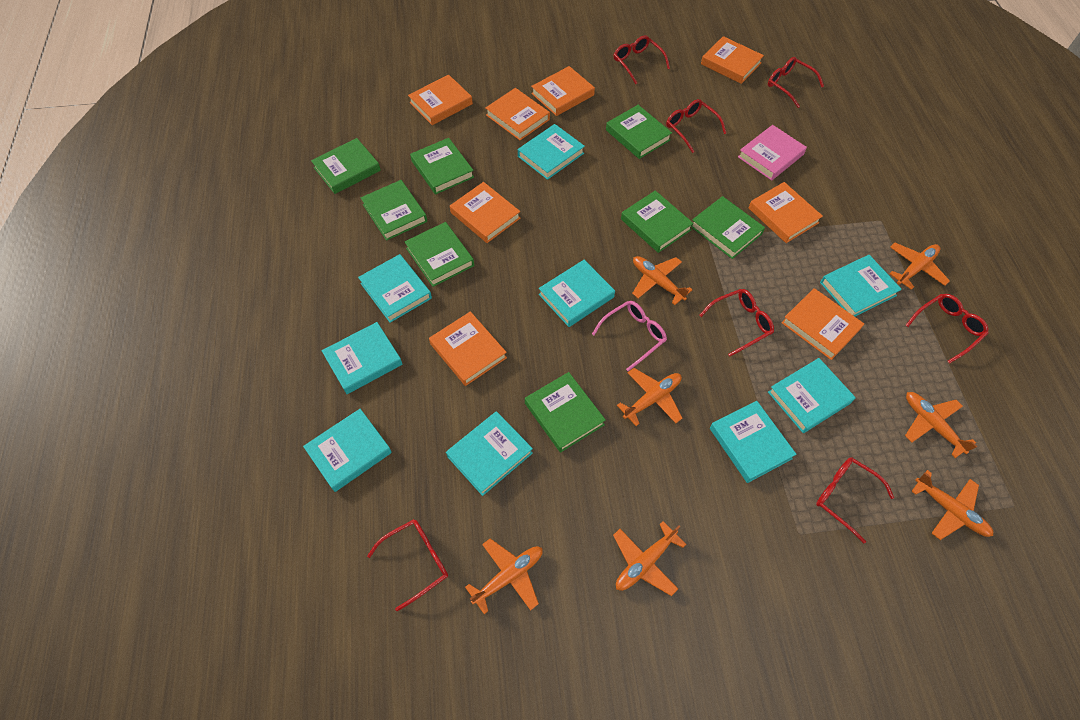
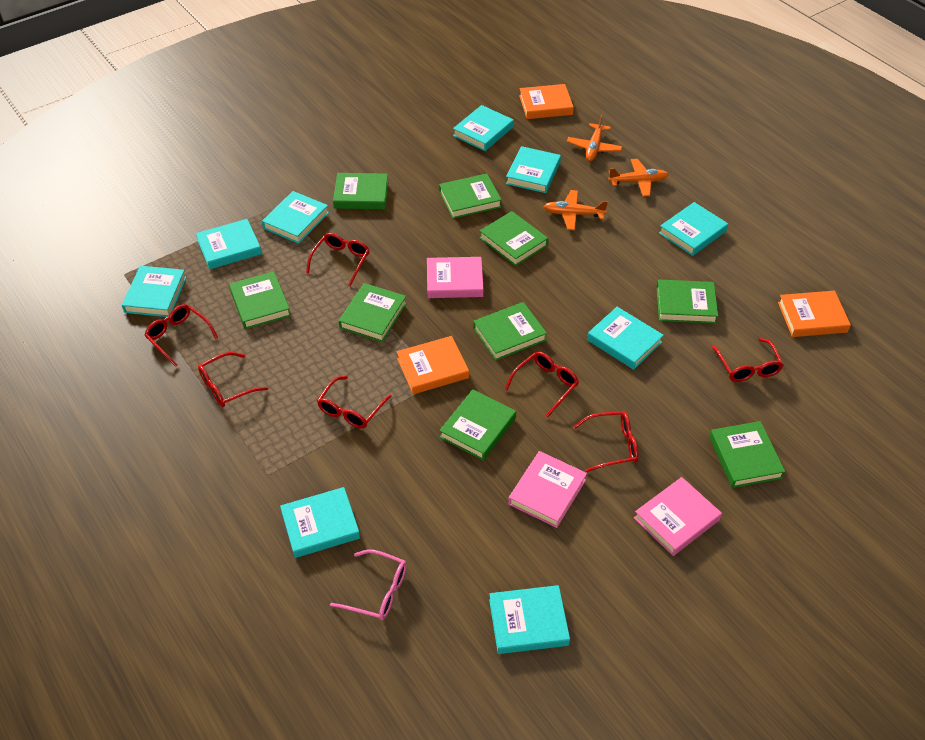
green book: [311,138,381,194] [361,180,427,241] [404,222,474,287] [410,138,474,195] [525,372,606,453] [606,105,672,159] [621,191,693,253] [690,196,765,259] = 8 -> [229,271,291,329] [333,173,388,209] [339,283,407,342] [439,173,502,219] [439,389,516,461] [473,302,547,360] [480,211,548,266] [656,280,718,324] [709,421,785,488] = 9
orange book: [408,75,473,125] [429,311,507,386] [450,182,520,243] [485,88,550,140] [531,66,595,116] [701,36,764,84] [749,182,823,243] [781,288,864,360] = 8 -> [397,336,469,394] [519,84,574,119] [778,291,851,337] = 3
orange plane: [465,538,543,614] [613,521,686,596] [617,368,683,426] [632,256,693,305] [889,243,950,290] [905,392,977,458] [911,470,993,540] = 7 -> [544,190,608,230] [567,114,622,161] [608,159,669,197] = 3
pink book: [738,125,807,181] = 1 -> [427,257,484,298] [508,451,587,528] [634,477,722,556] = 3

